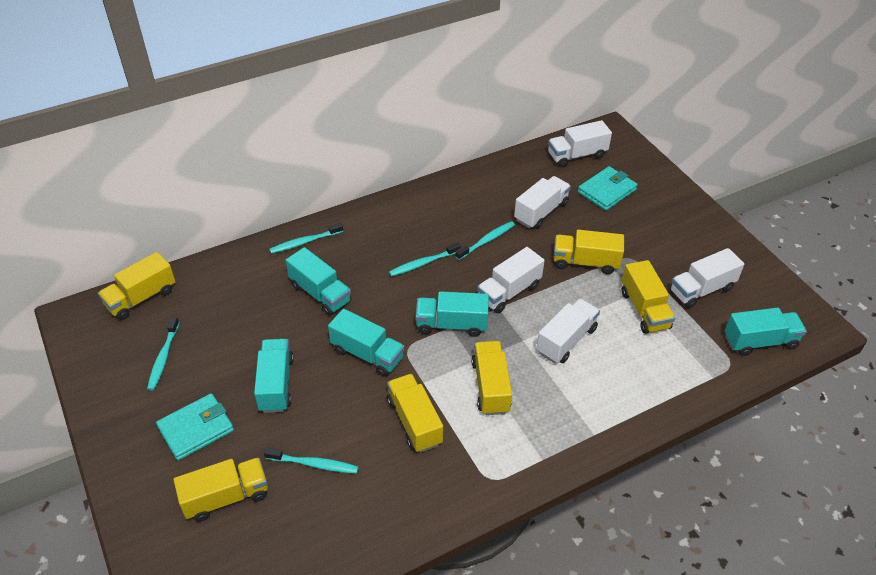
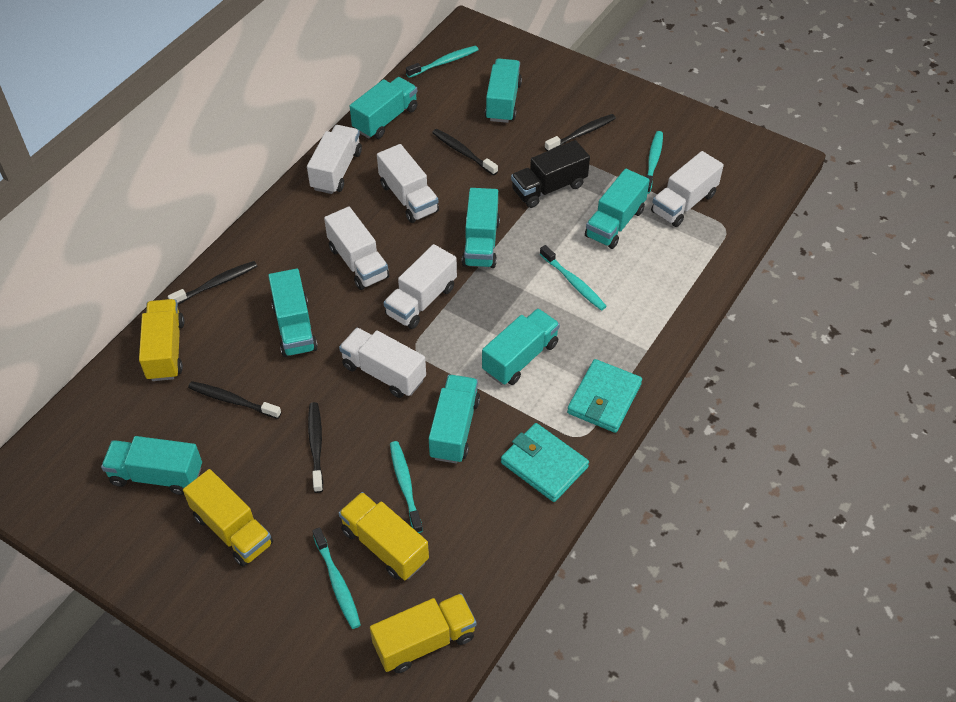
black toothbrush: none = 0 -> [168,261,257,304] [188,381,281,419] [308,402,323,493] [432,129,498,176] [545,114,616,151] = 5
black truck: none = 0 -> [511,140,590,208] = 1
turquoise truck: [254,339,294,413] [286,247,351,316] [328,309,404,377] [415,291,489,337] [725,307,807,356] = 5 -> [101,436,202,495] [268,269,318,357] [350,77,418,139] [429,375,480,464] [462,188,500,268] [482,308,560,385] [485,59,522,123] [585,169,650,249] = 8
white truck: [477,247,545,313] [514,176,571,229] [536,298,600,363] [548,120,612,167] [670,248,745,308] = 5 -> [307,125,362,194] [324,207,389,290] [339,328,426,398] [377,144,439,223] [383,244,457,329] [651,151,724,227] = 6
yellow truck: [98,252,176,320] [174,457,268,522] [387,374,443,453] [471,341,512,415] [553,230,624,274] [621,260,675,334] = 6 -> [139,299,184,381] [183,469,273,566] [339,492,429,580] [370,593,476,673] = 4

